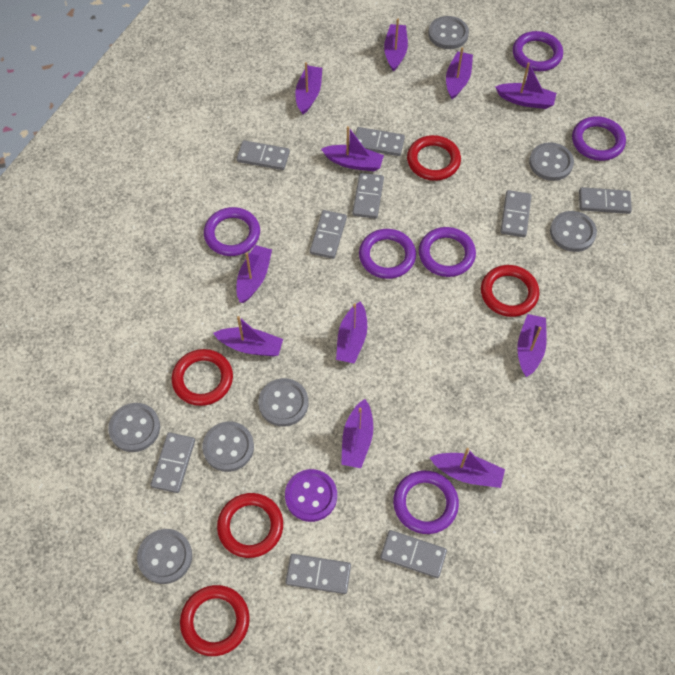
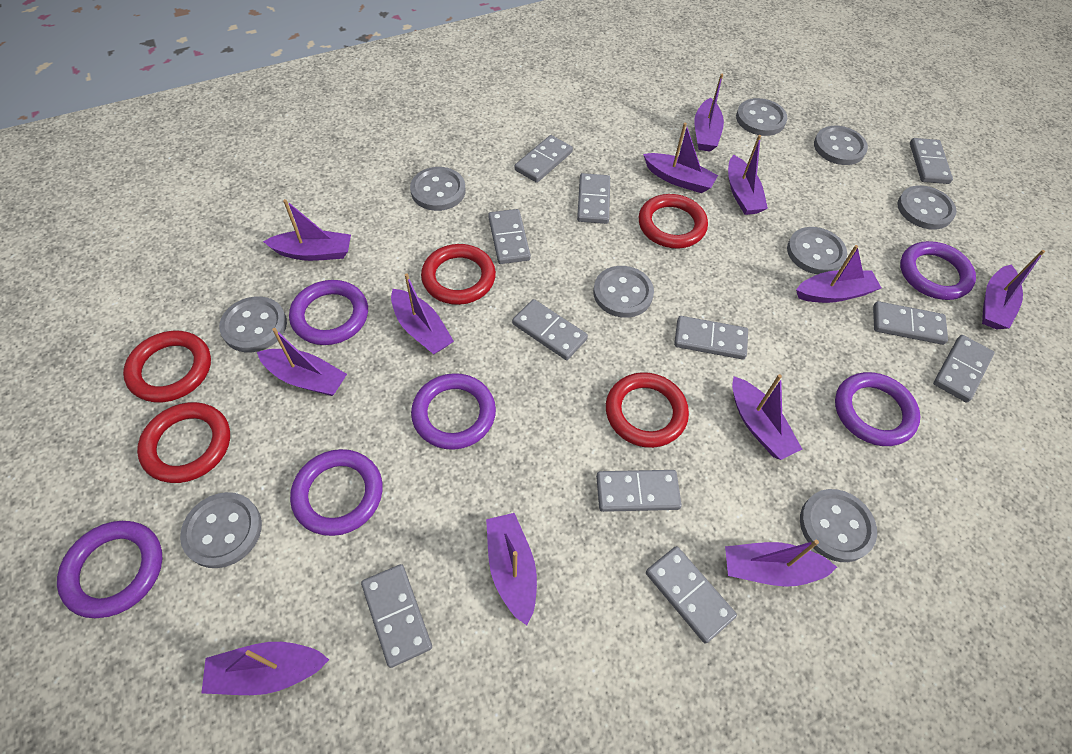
grey button: [108,403,160,452] [137,529,192,584] [202,421,254,472] [258,378,308,427] [428,16,469,49] [529,142,574,181] [550,211,597,252] = 7 -> [180,492,262,568] [219,297,287,352] [410,167,465,211] [593,266,654,318] [736,98,787,136] [787,227,847,274] [800,489,877,562] [814,126,868,165] [897,185,957,230] = 9
grey domino: [151,432,195,493] [237,140,290,170] [286,554,351,594] [310,210,347,259] [352,173,384,219] [355,127,405,156] [380,530,447,578] [500,190,531,237] [579,187,632,214] = 9 -> [361,564,432,668] [488,209,531,264] [512,299,588,360] [514,135,573,183] [577,173,610,224] [596,470,682,512] [646,546,737,644] [674,316,748,360] [873,301,948,345] [910,138,953,184] [933,335,995,403] = 11
purple boat: [213,316,283,356] [236,245,272,303] [295,62,322,114] [321,126,384,171] [336,301,367,364] [341,399,373,468] [384,19,408,72] [430,448,505,488] [446,47,473,99] [495,62,556,109] [517,314,547,377] = 11 -> [202,642,329,695] [257,328,347,396] [263,199,351,261] [391,274,454,354] [486,513,537,625] [643,123,718,193] [694,74,724,152] [725,540,837,587] [728,135,768,215] [732,374,802,460] [796,245,881,303] [982,250,1045,329] = 12
purple button: [285,469,337,522] = 1 -> none = 0

